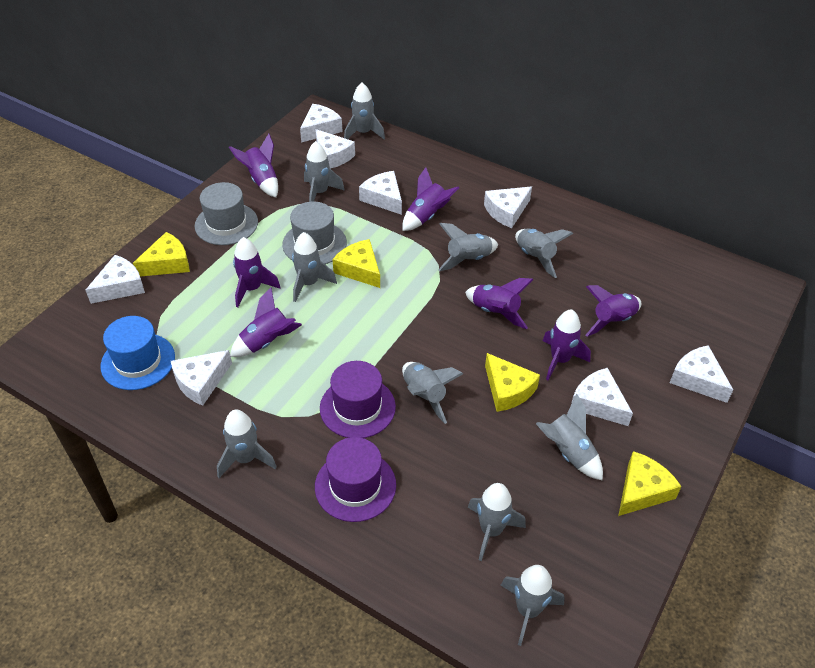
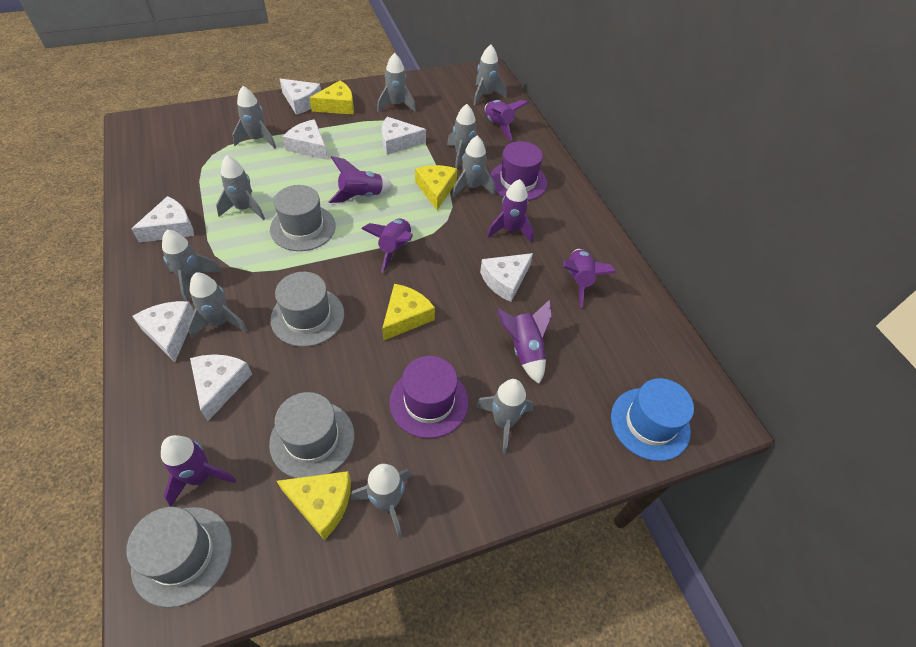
grey hat: [195,182,258,245] [282,202,347,264] = 2 -> [126,507,232,608] [269,392,355,478] [270,185,336,251] [270,272,345,347] = 4
white cheese: [85,255,145,304] [171,350,232,406] [300,104,343,143] [315,129,355,169] [359,171,402,215] [484,187,532,228] [571,368,633,426] [670,345,733,403] = 8 -> [131,196,194,243] [132,301,194,362] [190,354,252,421] [280,79,321,115] [283,119,328,160] [382,117,426,155] [480,253,533,302] = 7

